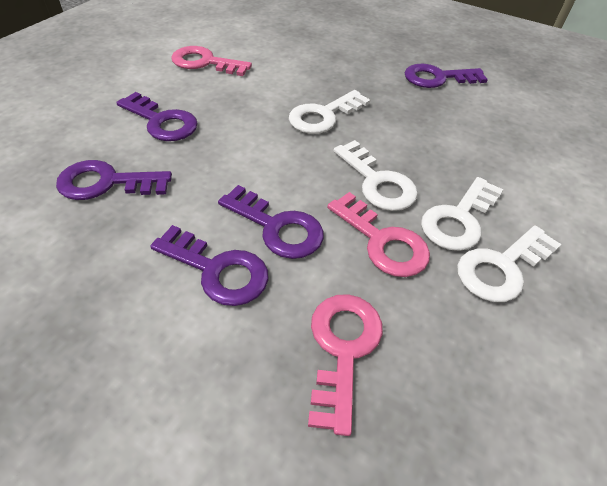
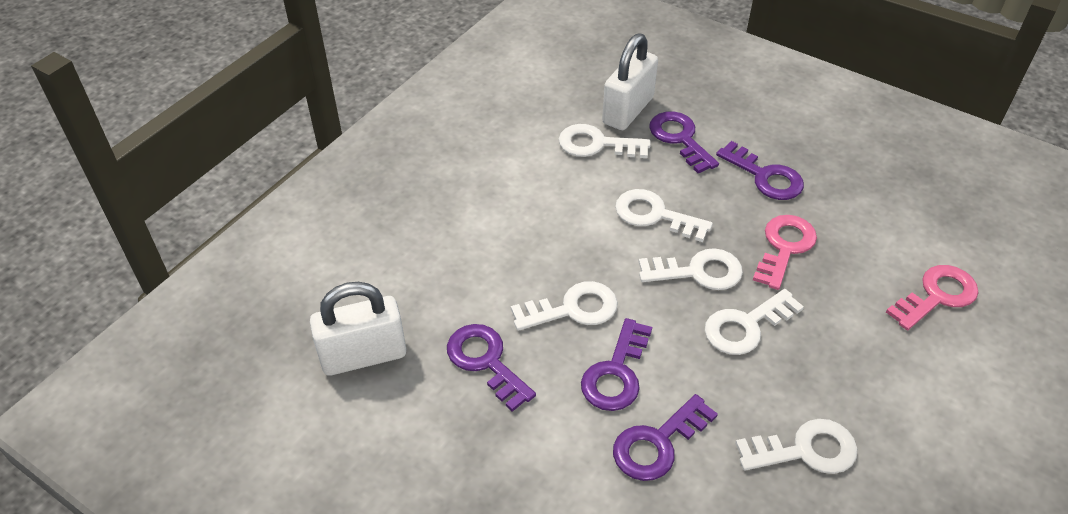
pink key: [171,46,252,76] [308,294,383,436] [327,192,430,277] = 3 -> [753,215,817,290] [886,265,978,330] = 2
white key: [289,90,370,134] [334,140,418,211] [421,177,503,251] [457,225,561,302] = 4 -> [511,281,618,331] [559,124,651,158] [615,189,713,242] [639,248,743,290] [705,289,804,355] [735,419,857,474] = 6
white padlock: none = 0 -> [310,282,406,376] [602,33,658,130] = 2

